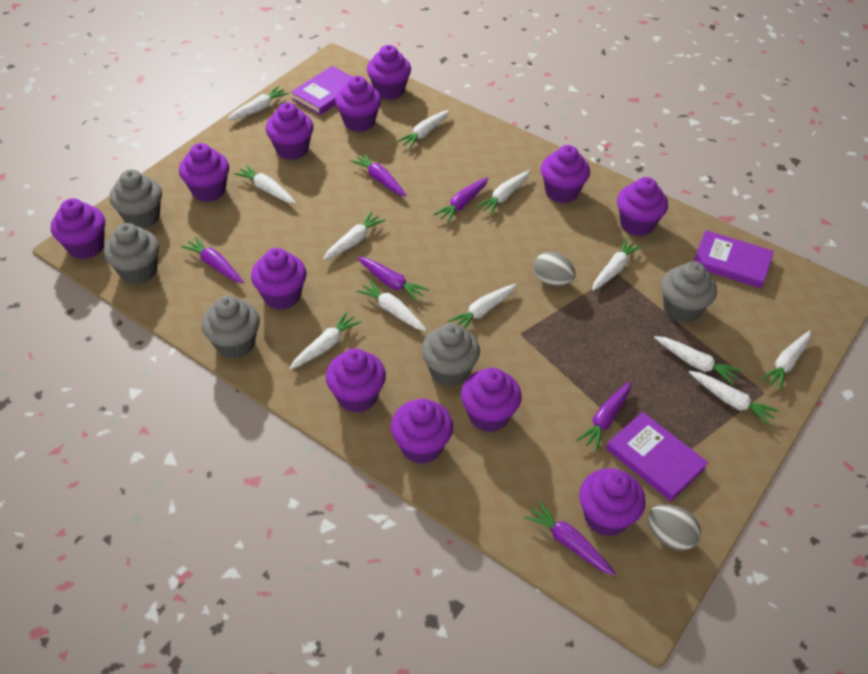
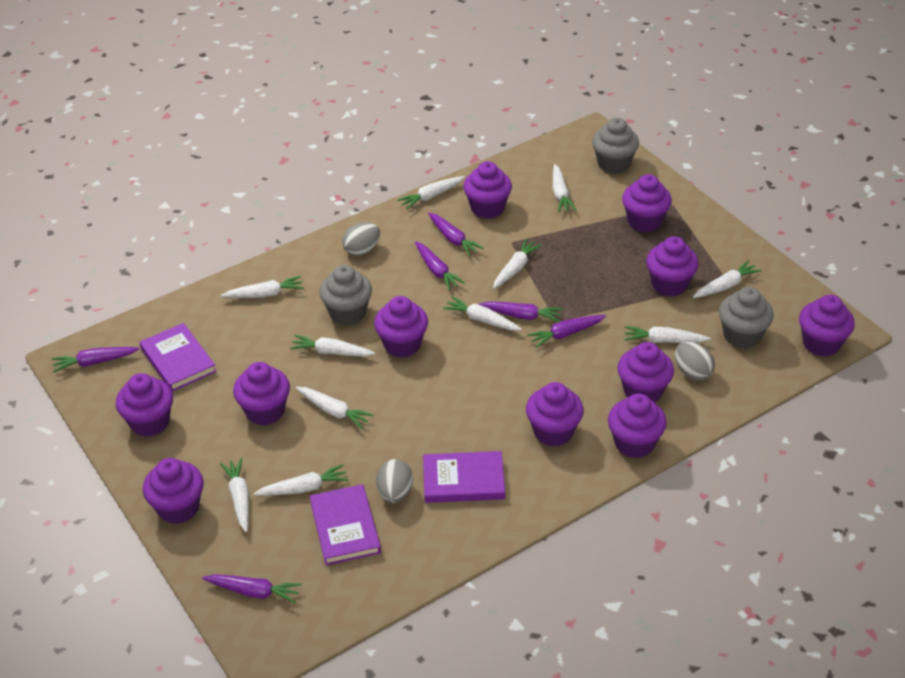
grey cupcake: [104,223,159,284] [110,169,162,229] [202,296,260,359] [421,323,480,387] [661,261,717,323] = 5 -> [319,265,372,325] [592,118,639,174] [719,287,774,349] = 3
grey egg: [534,251,575,286] [648,504,701,551] = 2 -> [342,222,380,256] [376,459,413,503] [675,341,715,381] = 3
purple cupcake: [51,199,105,259] [179,143,229,202] [251,248,306,310] [266,103,314,160] [326,348,386,413] [335,76,381,132] [367,45,411,100] [391,399,453,464] [461,368,522,432] [541,145,590,203] [579,468,646,537] [617,177,668,236] = 12 -> [116,373,173,437] [143,458,204,524] [233,362,290,425] [374,296,428,358] [463,161,512,219] [526,382,584,447] [608,394,666,458] [617,342,674,403] [622,174,672,232] [646,236,699,297] [799,295,855,357] = 11
white carrot: [227,86,289,121] [234,164,296,203] [290,311,361,370] [323,211,386,260] [356,280,427,331] [397,110,450,149] [447,284,517,329] [476,170,530,215] [592,238,643,291] [654,336,742,385] [689,371,779,426] [760,330,811,391] = 12 -> [220,458,249,532] [221,276,304,298] [254,464,349,496] [290,335,375,357] [296,387,374,429] [397,176,465,210] [443,296,522,330] [493,239,542,289] [553,164,576,212] [624,326,711,343] [693,260,762,298] = 11

